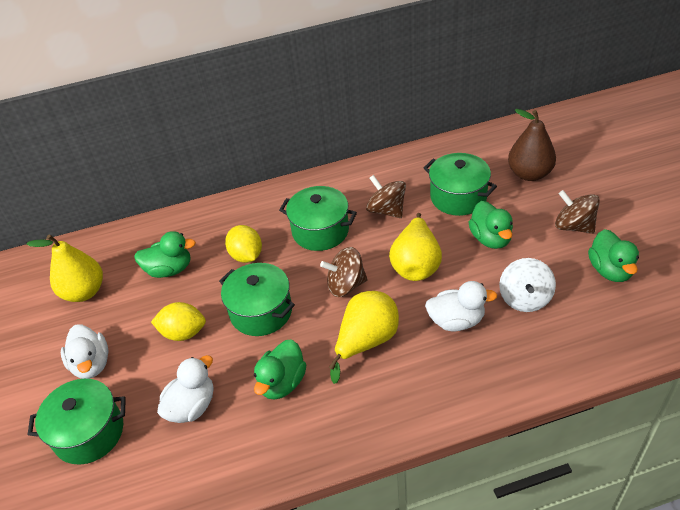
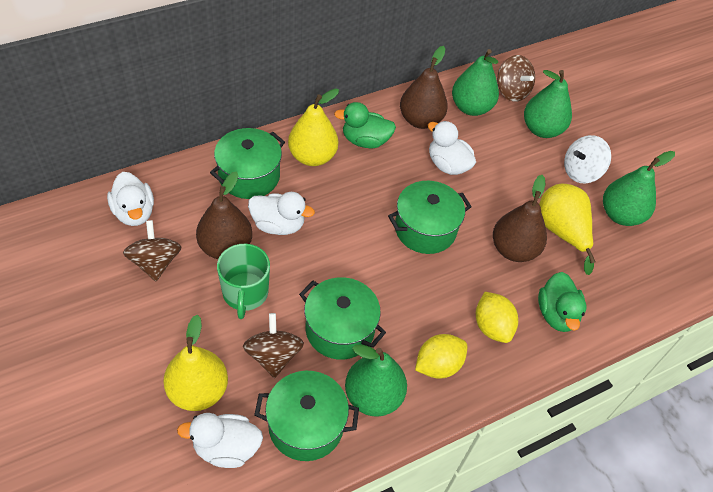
brown pear: [508,109,556,181] = 1 -> [196,172,252,259] [400,46,448,129] [493,175,547,262] = 3
green duck: [134,231,196,278] [254,339,306,400] [468,201,513,249] [588,229,639,282] = 4 -> [334,102,396,148] [538,272,586,332] = 2
green mug: none = 0 -> [217,244,270,319] = 1
green pear: none = 0 -> [345,345,407,417] [452,49,499,116] [524,70,572,138] [603,151,675,226] = 4
white duck: [61,324,108,379] [157,355,213,423] [425,281,497,331] = 3 -> [107,172,154,226] [177,413,263,468] [248,192,315,235] [428,121,476,175] = 4

